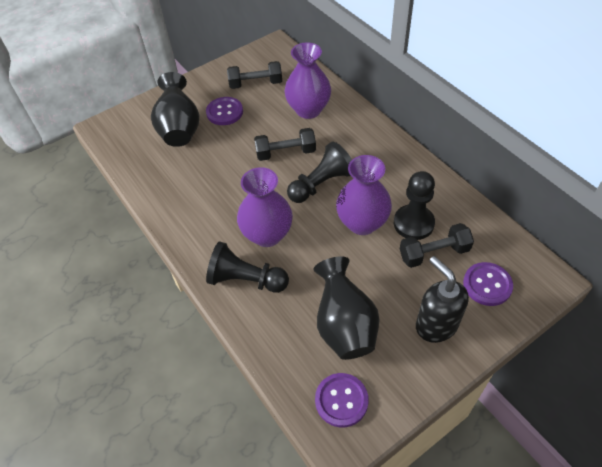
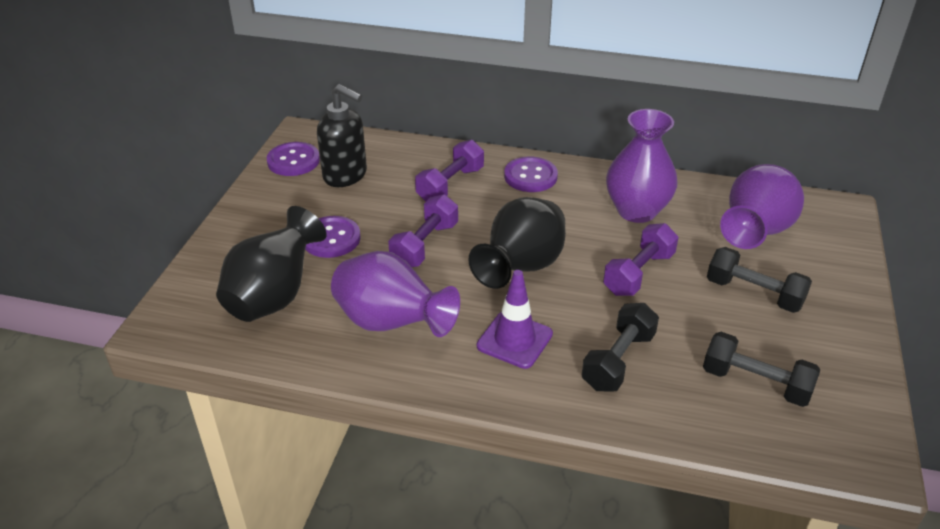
black pawn: [206,241,289,293] [287,142,352,203] [394,171,435,240] = 3 -> none = 0
purple dumbbell: none = 0 -> [388,194,458,267] [415,140,484,202] [603,223,679,296] = 3
purple traffic cone: none = 0 -> [477,270,553,369] = 1

